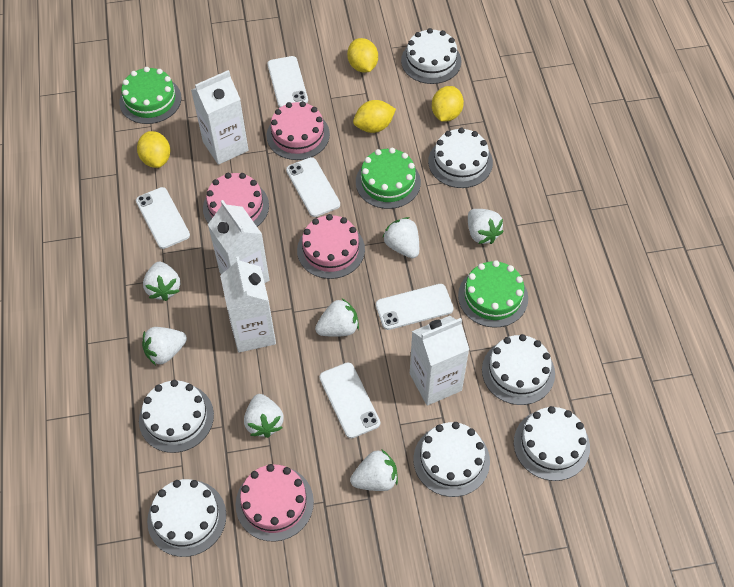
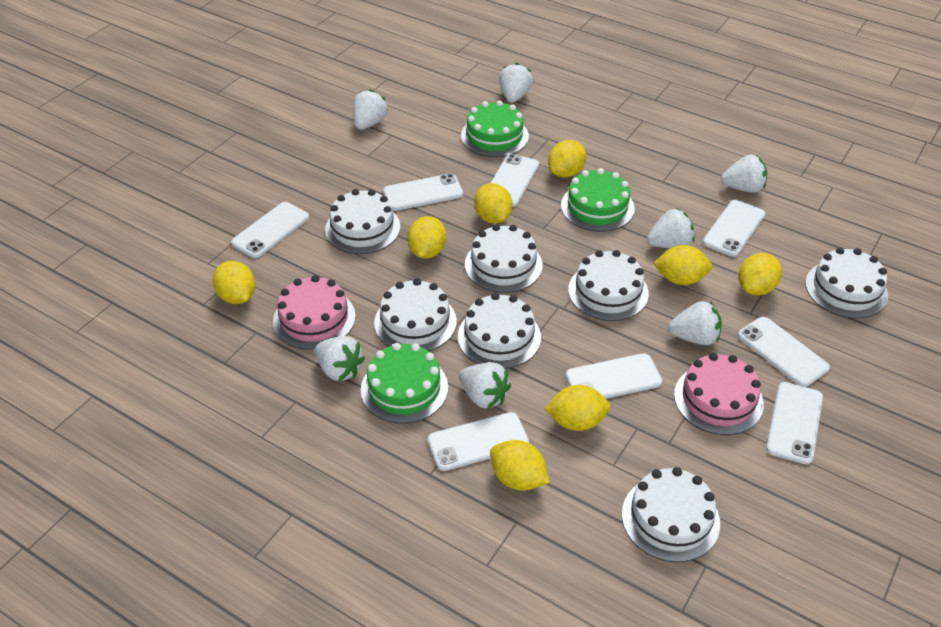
pink cake: [203,173,269,227] [235,464,314,542] [266,101,330,160] [297,214,365,279] = 4 -> [273,275,356,350] [674,353,764,435] = 2
white carton: [191,70,249,165] [208,200,269,283] [220,256,276,353] [410,316,469,406] = 4 -> none = 0
white phone: [136,187,190,249] [267,56,308,107] [286,157,340,217] [320,362,380,438] [376,284,454,330] = 5 -> [231,202,309,258] [383,174,463,211] [428,412,529,471] [491,154,539,207] [565,353,663,399] [703,200,765,257] [738,317,830,387] [766,382,823,464] = 8
yellow lemon: [137,131,170,168] [347,38,378,73] [353,100,396,133] [432,86,464,122] = 4 -> [212,261,256,304] [407,216,447,259] [474,183,513,224] [490,440,549,491] [545,385,611,431] [548,140,586,178] [653,245,712,285] [738,253,782,296] = 8

